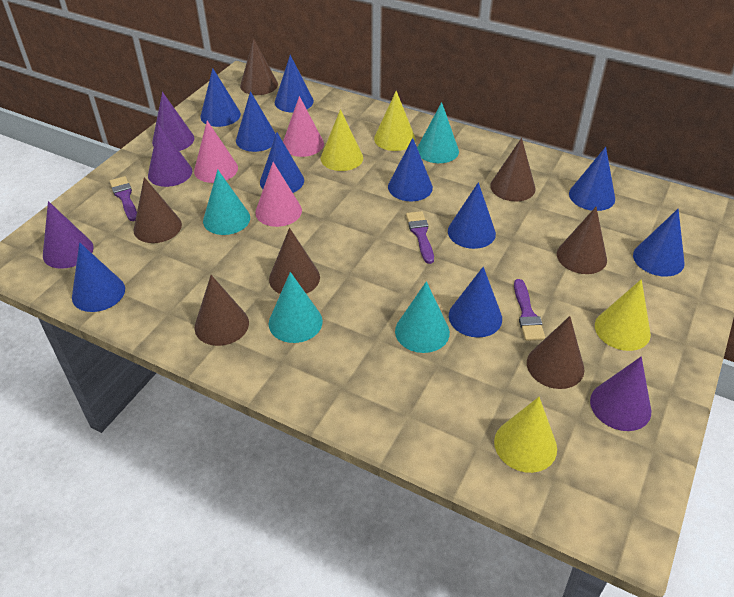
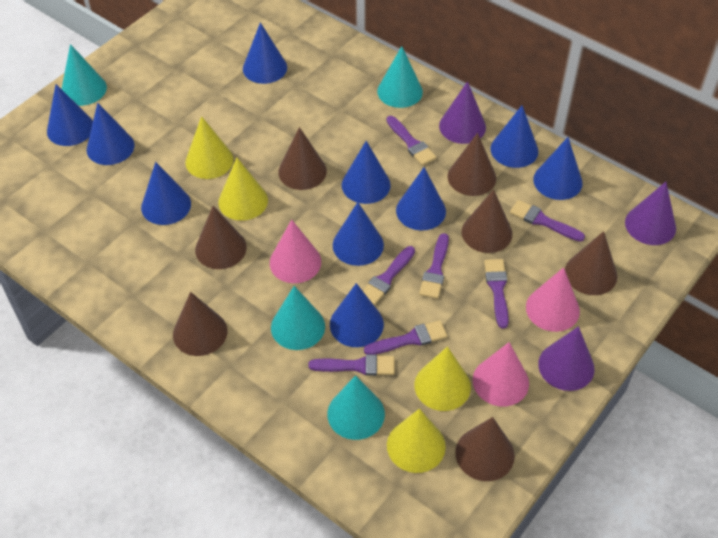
purple brush: [110,176,137,221] [406,211,434,264] [514,279,545,341] = 3 -> [308,354,395,376] [362,246,415,305] [364,320,447,354] [386,116,436,166] [419,233,449,299] [484,259,509,328] [510,200,585,242] = 7
purple cone: [43,201,94,269] [148,124,192,187] [152,92,194,151] [590,356,651,431] = 4 -> [439,81,486,144] [538,326,595,391] [625,182,676,245] = 3

